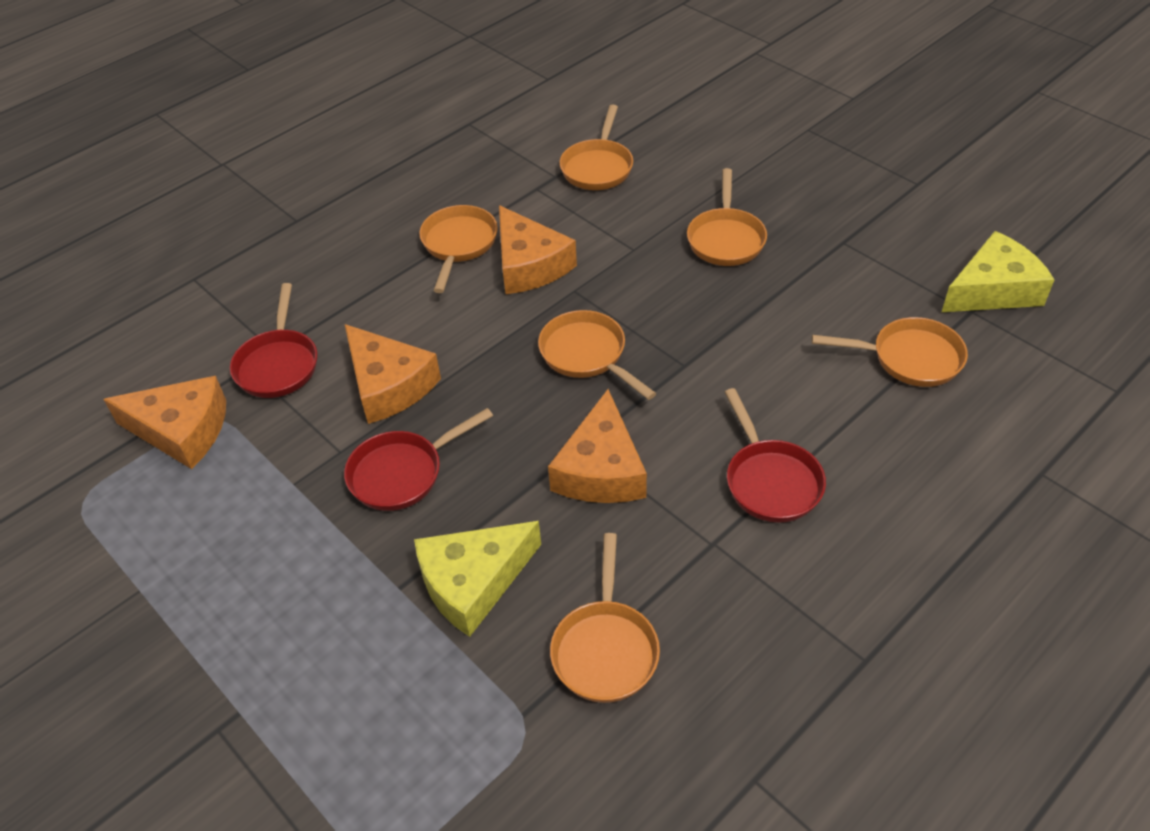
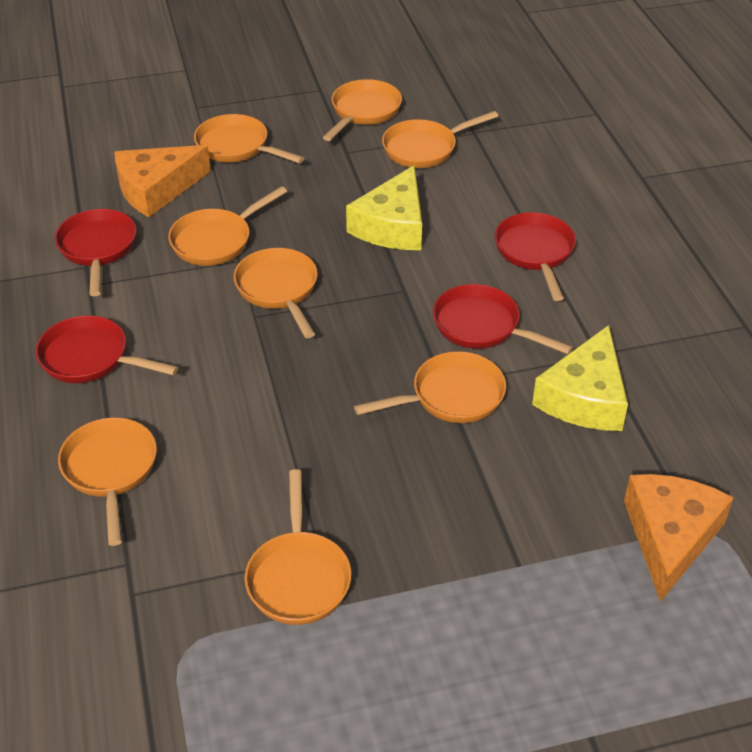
orange cheese: [103,376,226,469] [345,324,441,424] [499,205,577,294] [548,389,647,503] = 4 -> [114,145,211,217] [624,474,734,602] = 2
orange pan: [419,205,498,293] [538,310,656,400] [550,533,660,703] [560,105,633,190] [687,168,767,266] [812,317,968,387] = 6 -> [58,417,157,546] [168,186,287,266] [194,114,304,163] [234,248,318,338] [245,469,352,625] [323,79,402,141] [354,351,506,423] [382,111,498,168] = 8
red pan: [230,283,317,398] [344,408,493,511] [725,388,826,523] = 3 -> [35,315,178,383] [55,209,137,296] [433,284,573,354] [494,212,576,301] = 4

